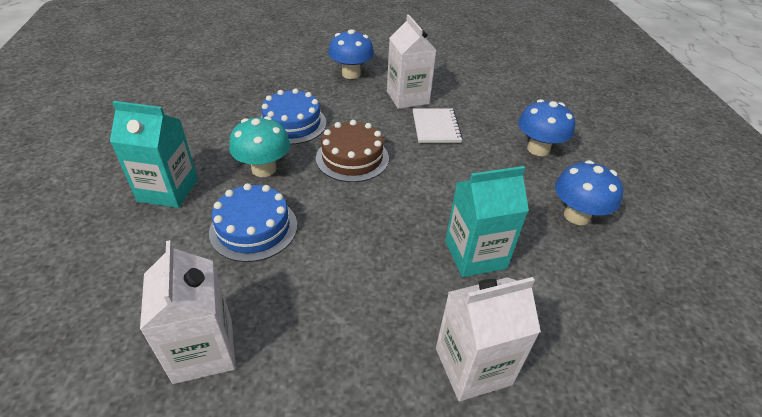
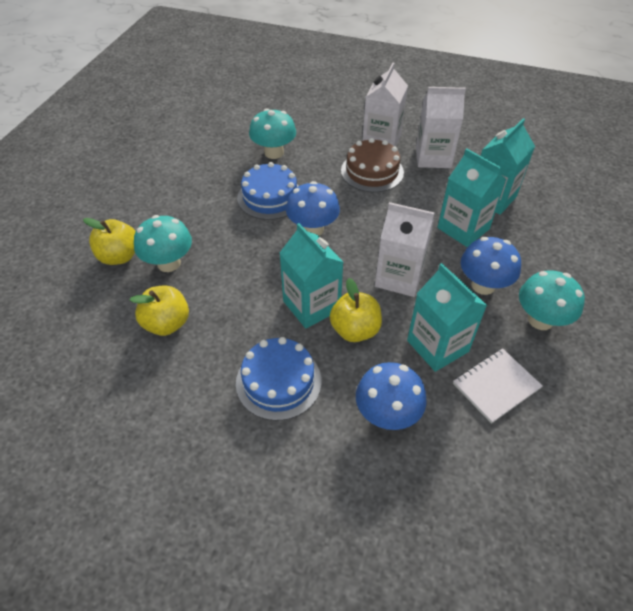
turquoise carton: [110,101,198,208] [445,166,529,277] = 2 -> [280,223,344,329] [407,263,487,372] [437,149,507,247] [481,118,535,215] = 4
turquoise mushroom: [229,116,290,177] = 1 -> [134,215,192,272] [249,108,296,159] [519,270,585,330] = 3
yellow apple: none = 0 -> [83,218,136,265] [130,285,189,336] [330,278,382,342] = 3

